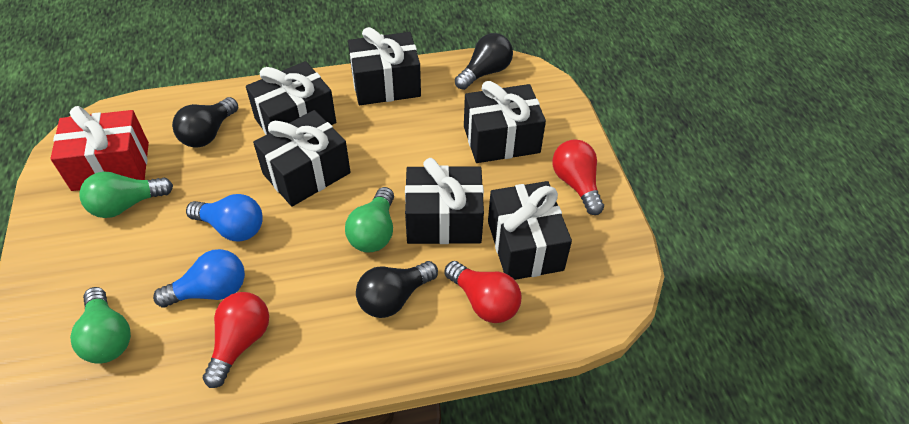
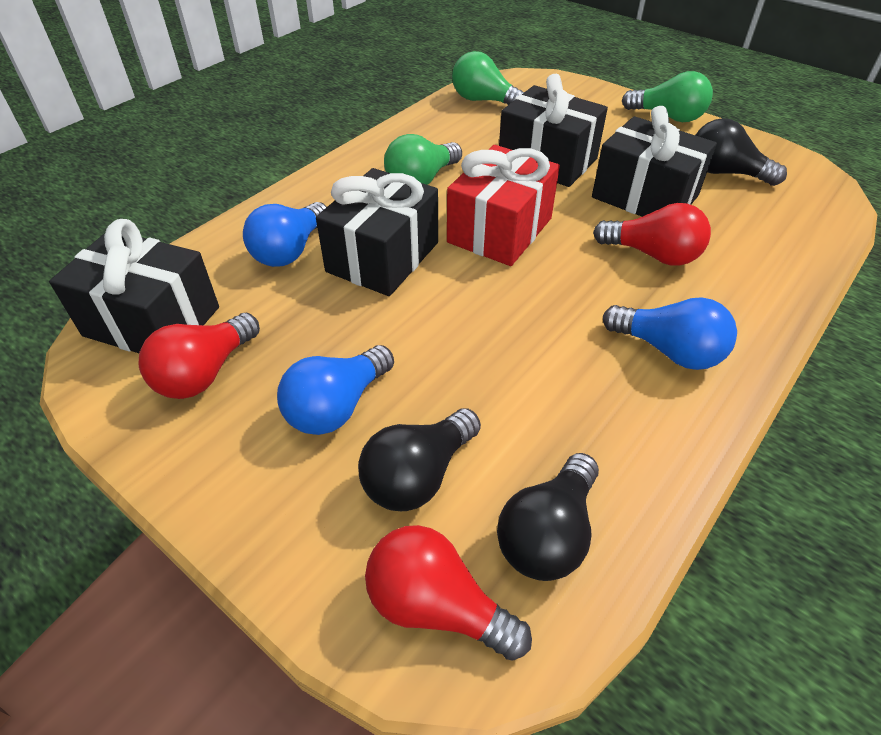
black gift: [246,61,336,135] [253,110,350,207] [348,27,421,105] [405,158,484,244] [464,81,546,163] [488,181,572,280] = 6 -> [49,219,219,353] [316,168,438,296] [499,74,608,187] [592,106,717,217] = 4
blue light bulb: [153,249,245,307] [186,194,263,242] = 2 -> [243,202,327,267] [277,345,394,435] [603,297,737,370] = 3

